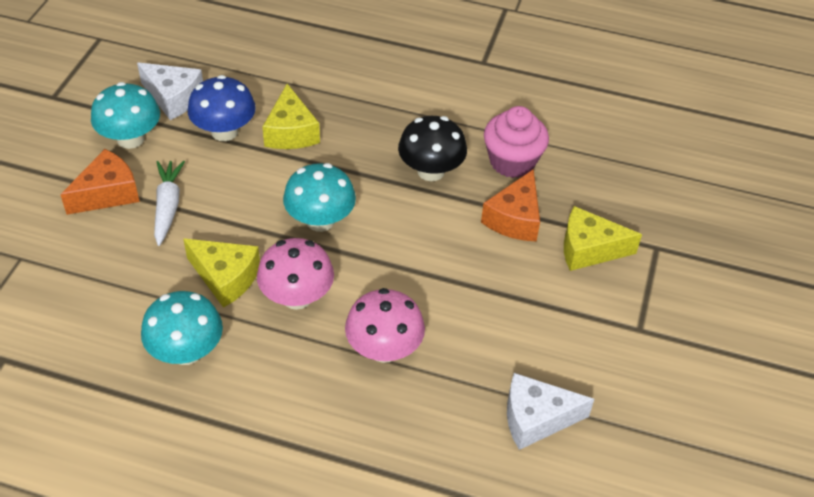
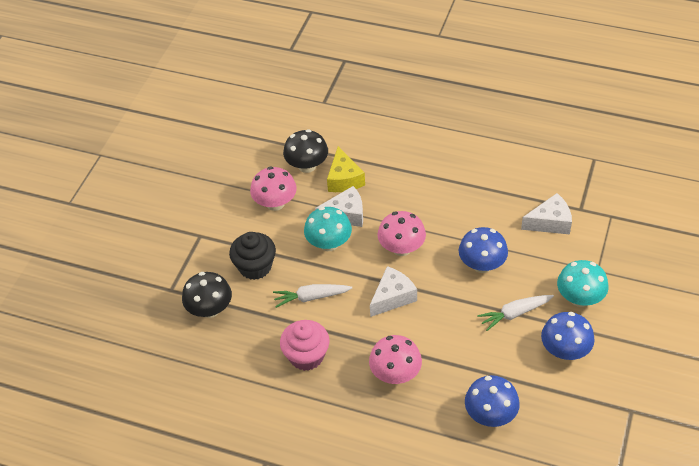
black cupcake: none = 0 -> [229,232,276,280] = 1
black mushroom: [398,116,467,181] = 1 -> [182,272,232,318] [283,129,328,173] = 2
blue mushroom: [188,75,256,141] = 1 -> [459,227,508,273] [465,375,520,427] [541,312,595,360] = 3
orange cheese: [60,149,140,215] [481,169,540,242] = 2 -> none = 0
pink mushroom: [257,238,334,310] [345,288,425,363] = 2 -> [250,166,297,211] [369,335,422,384] [377,211,426,256] = 3
turquoise mushroom: [91,82,160,149] [141,291,223,365] [283,163,356,232] = 3 -> [304,207,352,251] [557,260,609,307] = 2
white carrot: [154,160,185,246] = 1 -> [273,284,352,308] [477,295,554,331] = 2
white cheese: [137,62,203,120] [507,373,594,450] = 2 -> [315,186,363,227] [370,266,417,317] [521,193,572,235] = 3
yellow cheese: [183,239,260,308] [262,84,320,149] [564,206,642,271] = 3 -> [327,146,365,192] = 1

